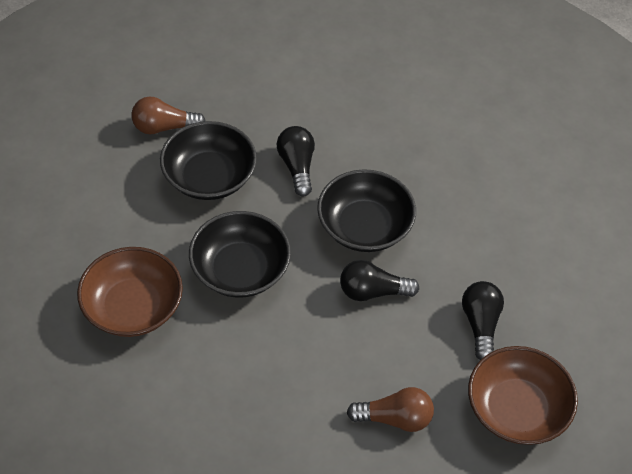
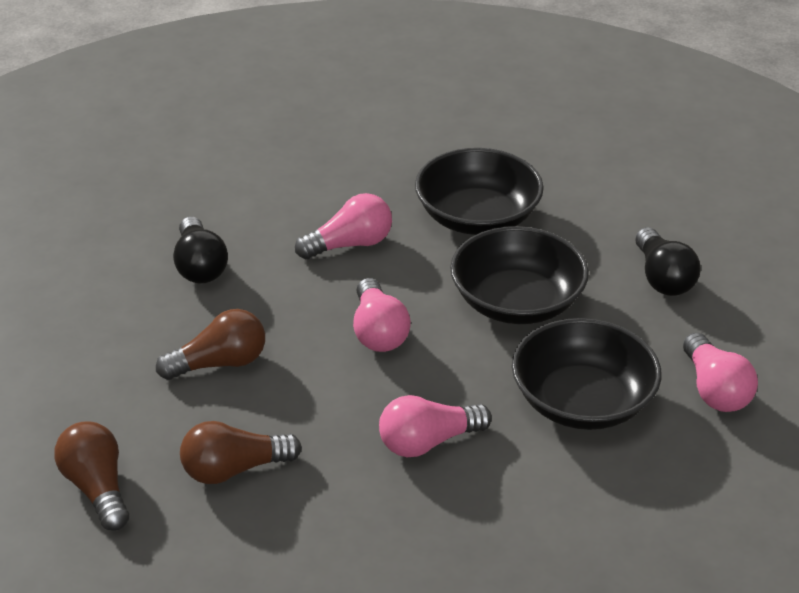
black light bulb: [277,126,315,197] [340,260,420,301] [462,281,504,360] = 3 -> [173,217,228,284] [635,227,701,296] = 2
brown bowl: [77,247,183,337] [468,346,578,445] = 2 -> none = 0
brown light bulb: [131,97,205,134] [347,387,434,432] = 2 -> [54,422,129,531] [156,309,265,380] [180,421,302,484] = 3
pink light bulb: none = 0 -> [295,193,392,259] [353,278,411,352] [379,395,492,457] [683,333,758,412] = 4

